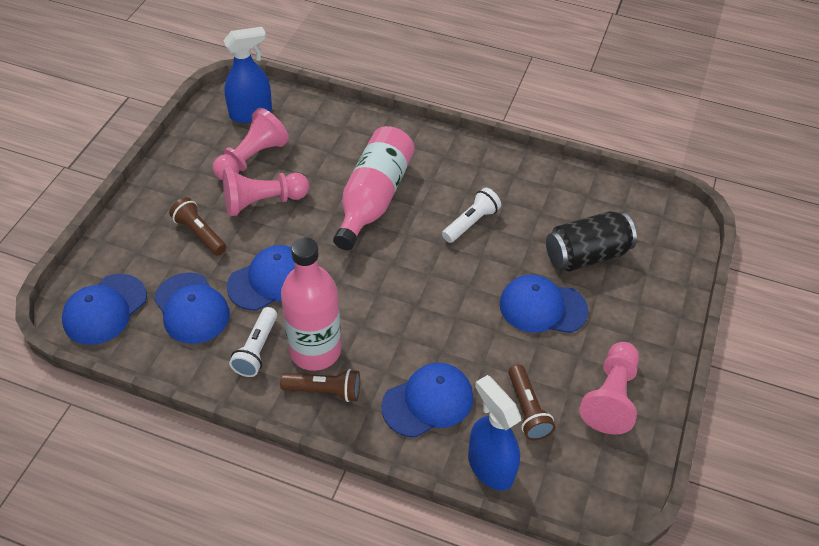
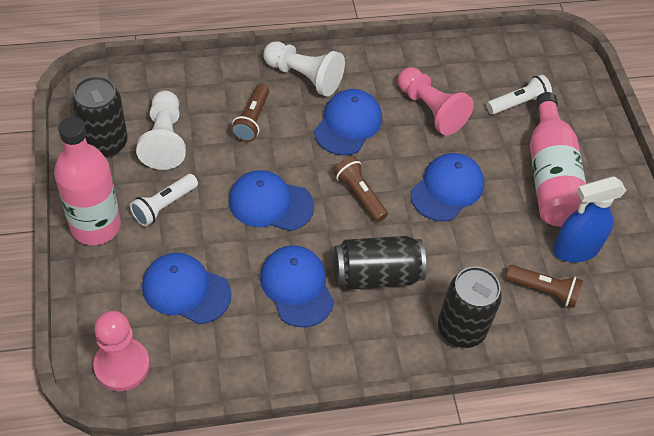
black can: [546,211,637,272] = 1 -> [72,76,128,158] [334,236,426,290] [438,266,502,348] = 3
blue spray bottle: [223,27,272,123] [468,375,521,491] = 2 -> [553,176,627,262] = 1
pink pawn: [213,108,289,180] [223,169,309,216] [579,342,639,435] = 3 -> [93,311,150,391] [398,67,474,136] = 2
white pawn: none = 0 -> [136,91,186,170] [263,41,345,97] = 2

